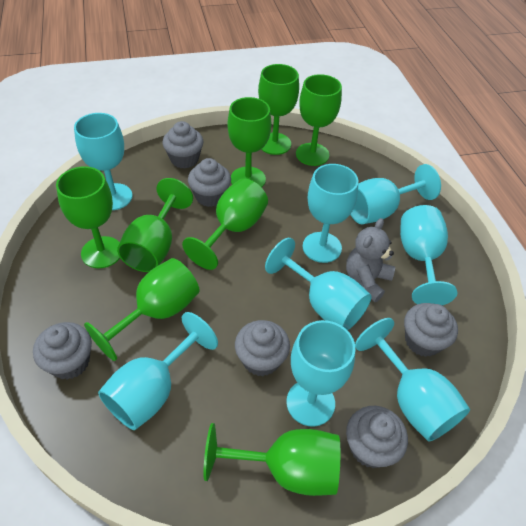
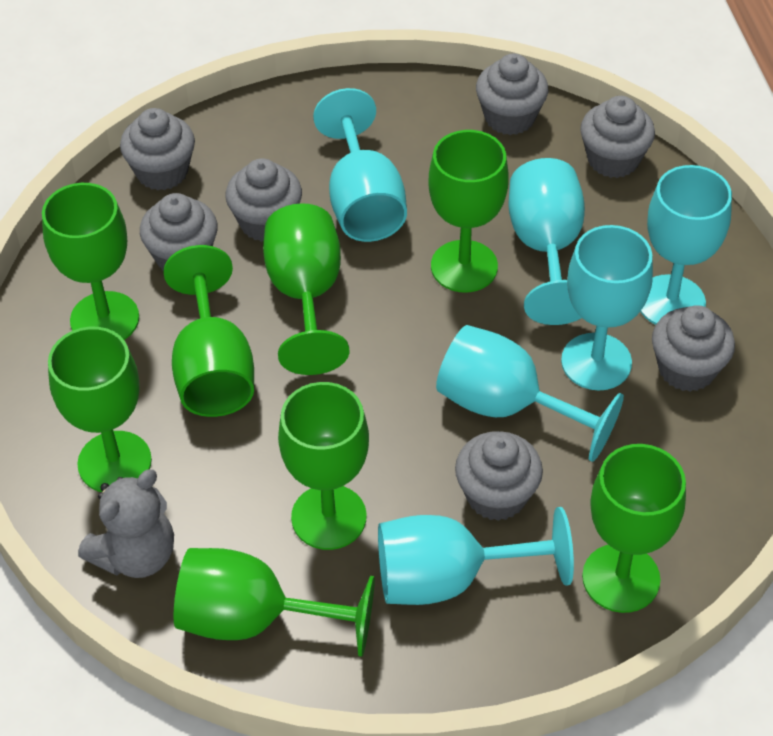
grey cupcake: [33,322,92,380] [162,121,204,169] [188,158,231,207] [235,320,290,376] [346,406,408,468] [404,303,458,357] = 6 -> [120,108,195,190] [140,193,218,271] [226,158,302,242] [455,431,543,521] [476,54,548,135] [580,96,655,178] [652,305,735,392] = 7
turquoise goblet: [74,113,132,210] [98,312,218,430] [265,238,372,330] [287,320,355,427] [303,164,359,263] [350,164,441,224] [355,318,470,441] [400,205,457,305] = 8 -> [313,88,407,242] [378,507,574,605] [436,325,624,462] [508,158,585,325] [561,225,653,390] [640,165,732,325] = 6

